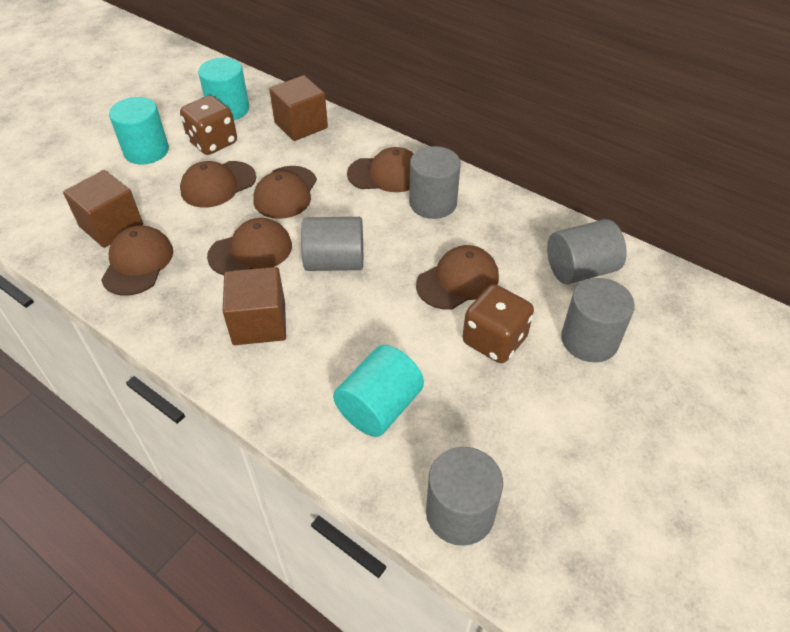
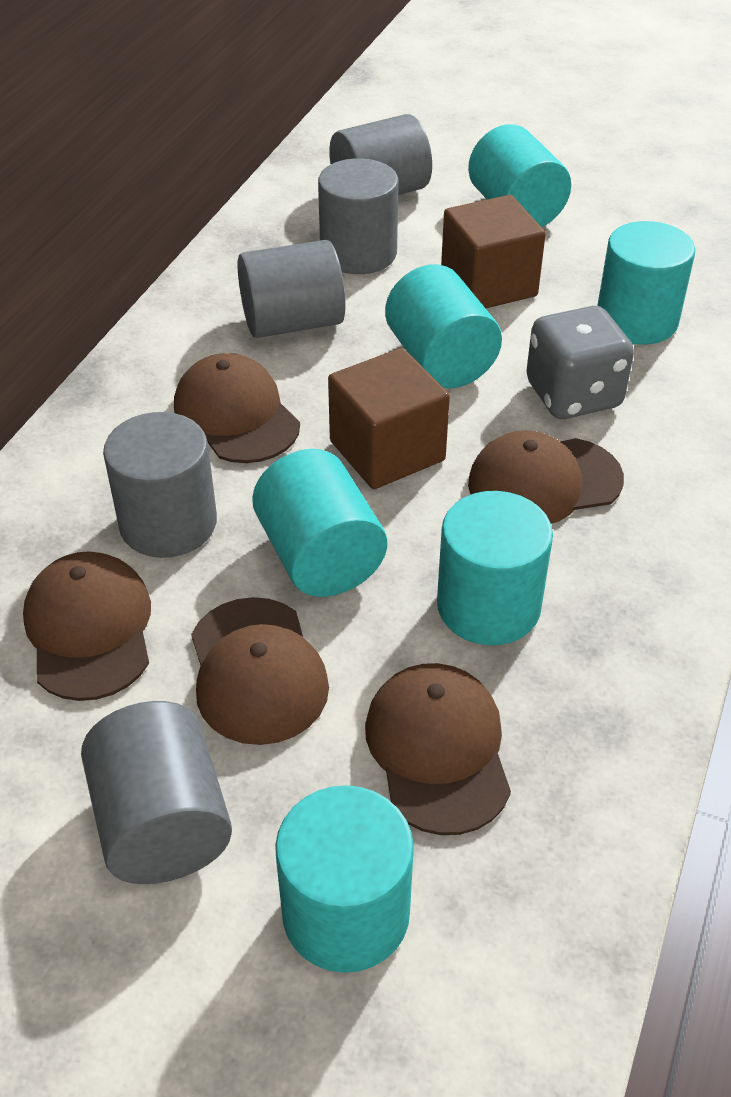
brown cap: [101,225,173,296] [180,161,256,207] [207,218,292,275] [253,166,317,219] [347,147,414,192] [416,245,499,310] = 6 -> [23,551,151,701] [174,353,300,463] [191,597,329,745] [365,663,511,835] [468,430,624,524] = 5
brown cube: [63,170,143,248] [223,267,286,345] [269,75,328,141] = 3 -> [328,348,450,489] [441,195,546,308] = 2
brown dice: [180,95,237,155] [463,284,534,363] = 2 -> none = 0
grey dice: none = 0 -> [526,306,634,419] = 1
turquoise cylinder: [109,97,169,165] [198,58,249,120] [333,345,424,437] = 3 -> [252,449,387,597] [275,785,414,973] [385,264,502,388] [437,491,553,645] [468,124,571,227] [597,221,695,345] = 6

